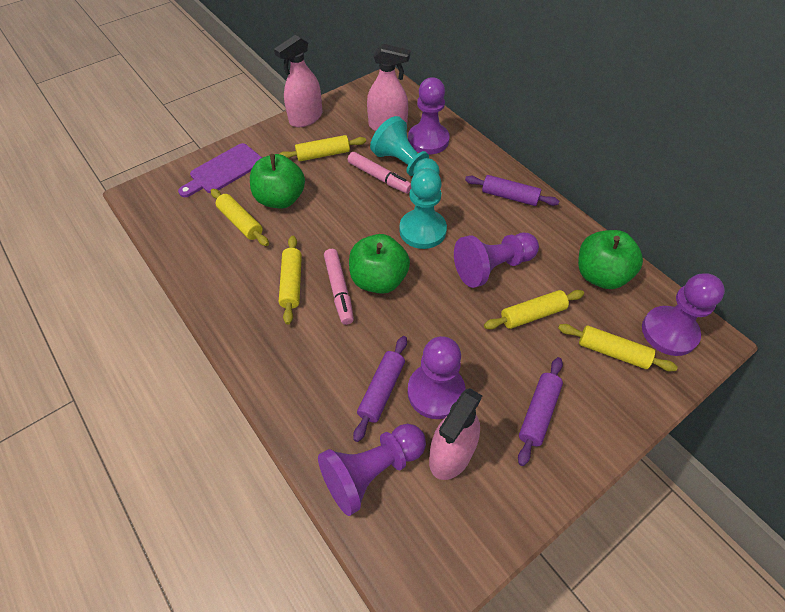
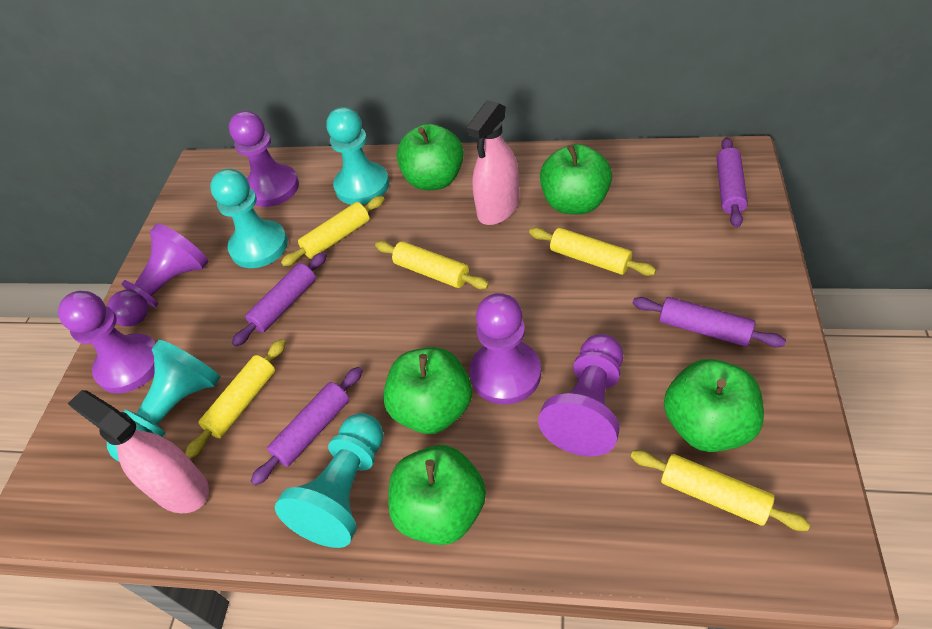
green apple: [250,154,305,208] [349,234,410,294] [578,230,643,289] = 3 -> [383,347,472,434] [388,445,486,545] [397,123,464,190] [540,144,612,214] [664,359,764,452] = 5
pink marker: [324,249,354,325] [348,152,411,193] = 2 -> none = 0
pink spray bottle: [274,35,322,127] [367,44,410,131] [429,388,482,480] = 3 -> [68,390,209,513] [466,100,519,225] = 2
purple cutting board: [178,143,262,197] = 1 -> none = 0
purple rolling pin: [353,336,407,442] [465,175,559,206] [518,357,563,466] = 3 -> [232,252,327,347] [251,367,363,486] [632,297,786,347] [717,137,748,228] = 4
turquoise pawn: [370,116,440,176] [399,168,447,249] = 2 -> [107,340,220,461] [210,169,288,268] [275,413,384,548] [327,107,389,205] = 4

